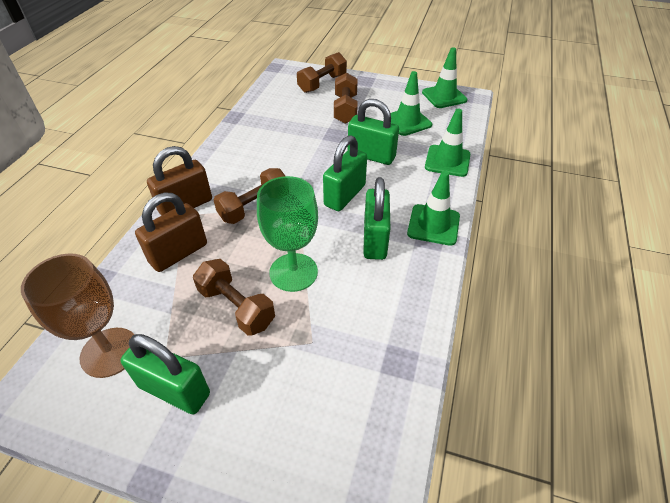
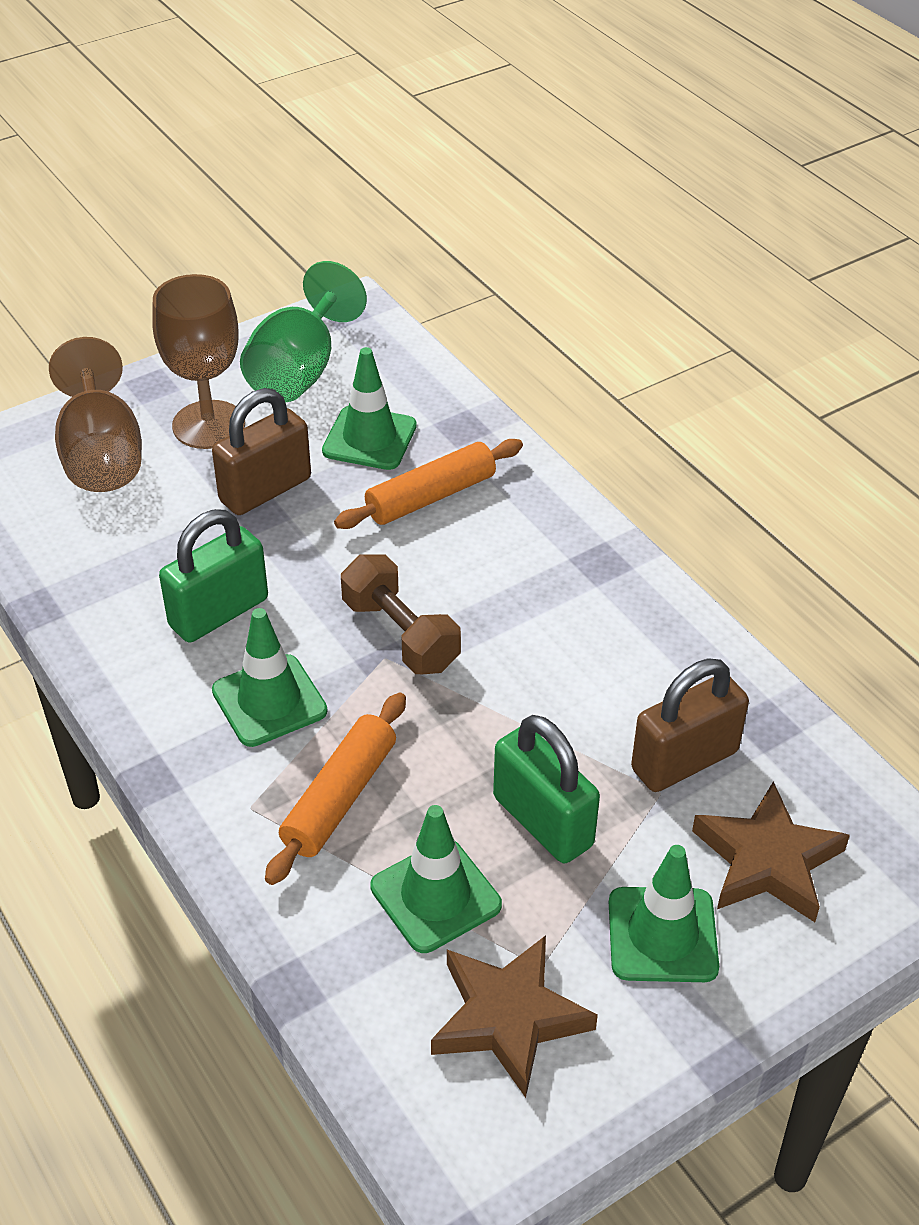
brown dumbbell: [193,259,275,336] [213,168,285,224] [297,52,347,93] [334,73,358,124] = 4 -> [341,554,461,674] = 1
brown goblet: [21,253,134,378] = 1 -> [49,337,142,492] [152,274,245,449] = 2
brown star: none = 0 -> [431,935,598,1098] [692,781,850,922] = 2
green padlock: [120,334,210,415] [323,135,367,211] [348,99,399,165] [363,177,391,260] = 4 -> [159,509,268,643] [493,715,600,863] = 2
orange rolling pin: none = 0 -> [265,693,406,885] [334,439,523,529] = 2

